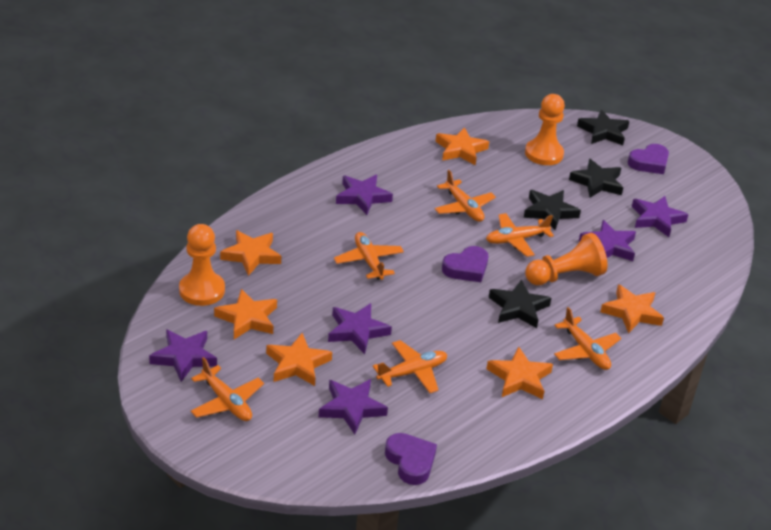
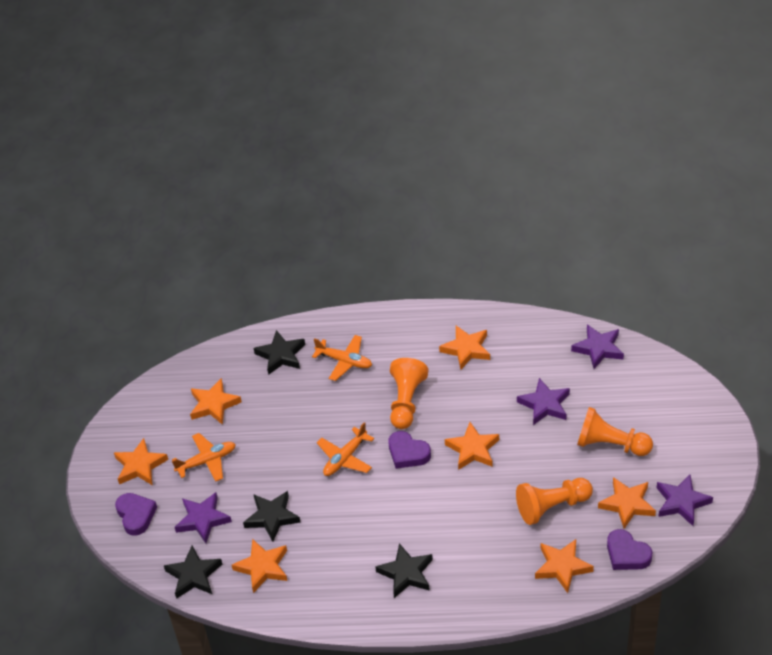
orange plane: [191,357,264,421] [334,232,404,280] [373,340,447,393] [435,170,496,222] [486,213,554,257] [554,307,621,370] = 6 -> [172,433,236,482] [312,335,372,381] [317,422,374,476] = 3
orange star: [214,289,277,339] [220,230,281,276] [266,333,332,386] [435,127,489,165] [486,346,553,399] [600,284,664,333] = 6 -> [114,438,168,486] [190,378,242,425] [232,539,287,593] [439,326,490,370] [445,422,499,470] [535,539,594,593] [598,477,656,529] = 7
purple star: [149,329,217,382] [318,379,388,434] [328,303,392,354] [336,175,393,215] [579,220,636,261] [632,196,689,237] = 6 -> [175,492,232,543] [517,378,570,425] [571,325,624,369] [657,474,713,526] = 4

